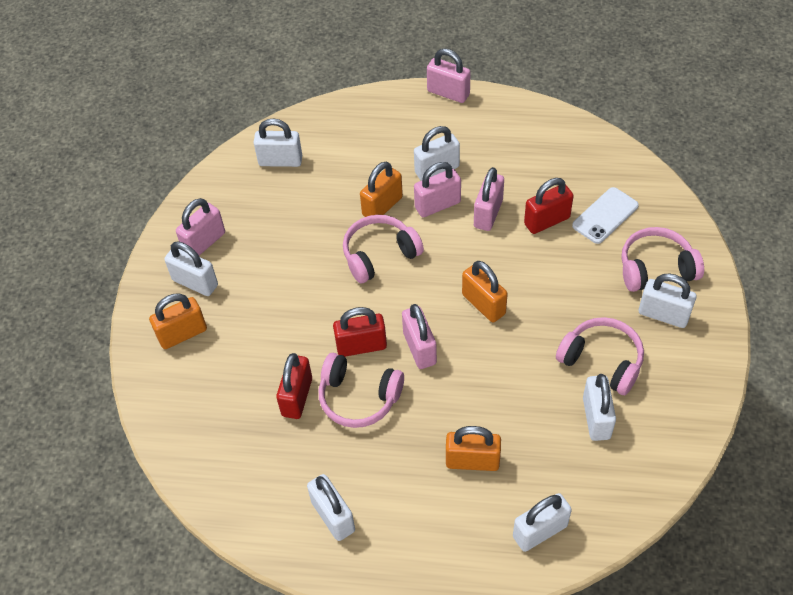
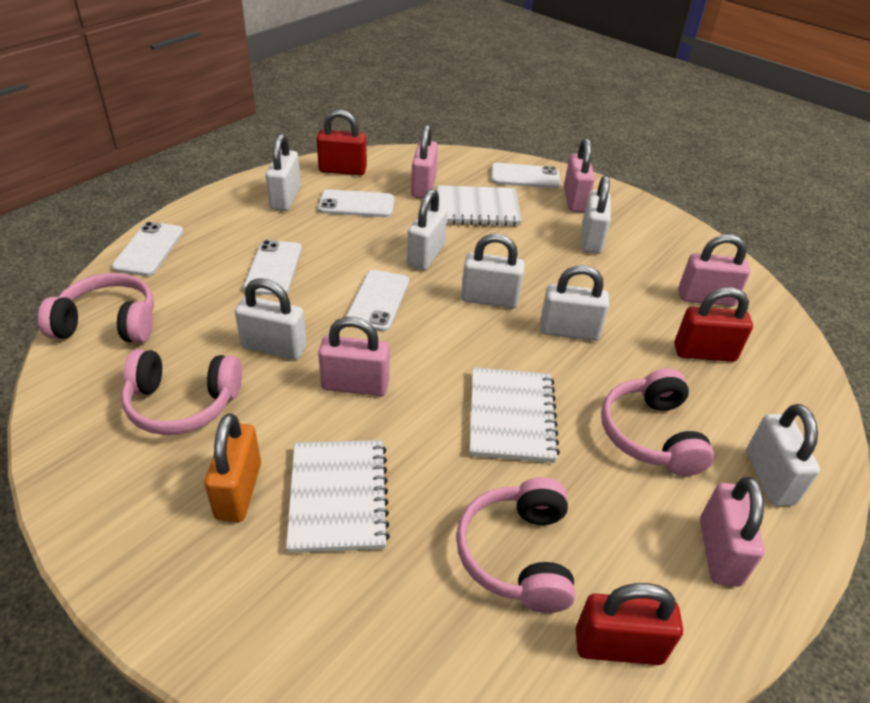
orange padlock: [149,294,207,349] [360,161,403,217] [446,426,501,471] [462,261,508,322] = 4 -> [205,413,261,522] = 1
white notebook: none = 0 -> [286,440,390,553] [437,185,522,226] [470,367,560,463] = 3
white phone: [572,187,639,244] = 1 -> [111,222,184,276] [243,240,302,296] [318,189,394,217] [346,270,409,332] [491,163,560,188] = 5

